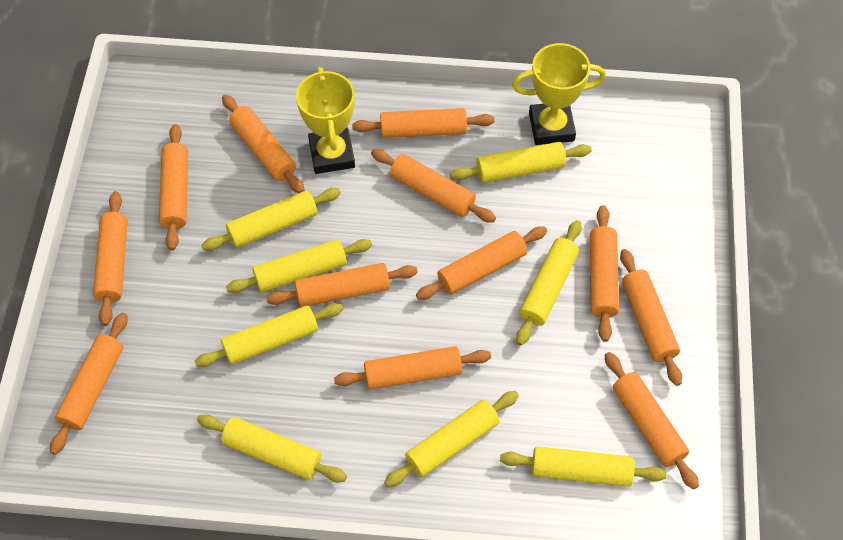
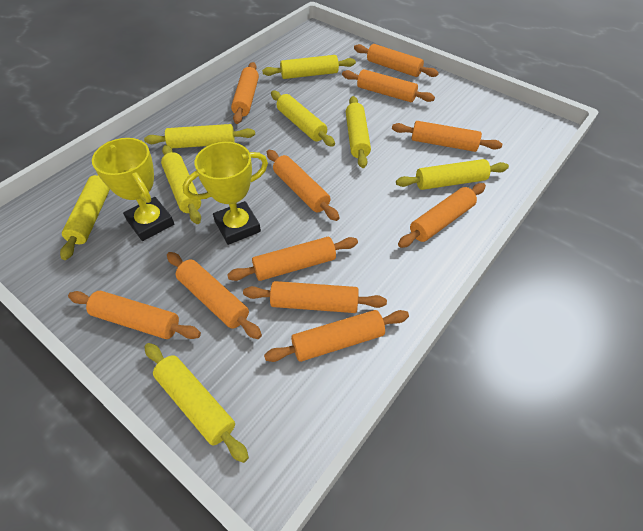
orange rolling pin: [50,313,128,455] [93,191,128,326] [159,124,188,251] [222,94,305,193] [266,263,418,307] [334,346,491,390] [352,108,495,138] [371,149,496,223] [416,226,547,300] [590,205,619,342] [604,352,699,490] [620,249,682,386] = 12 -> [68,291,201,339] [167,252,262,339] [227,237,358,281] [231,62,259,124] [243,281,387,313] [264,310,409,362] [267,150,340,221] [342,69,435,102] [354,44,439,77] [392,121,502,152] [398,183,486,248] = 11

